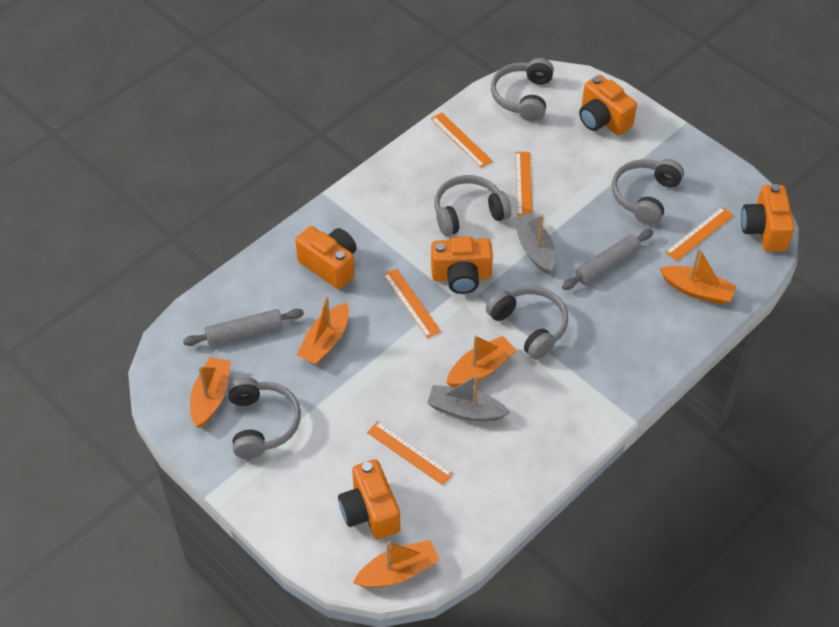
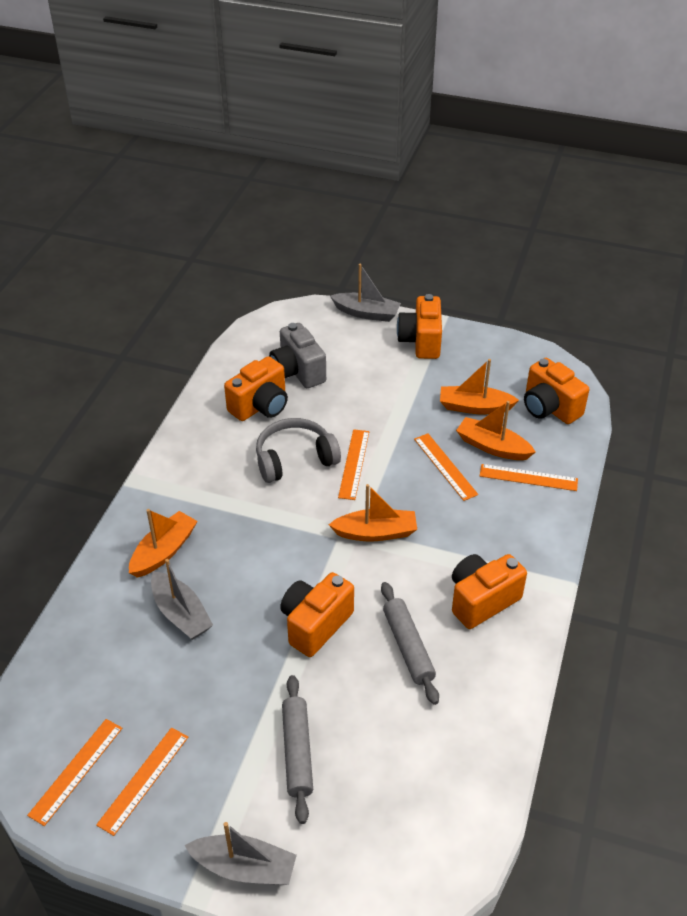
grey boat: [427,375,510,421] [513,213,555,274] = 2 -> [151,559,213,640] [184,822,297,885] [330,264,401,322] = 3
grey camera: none = 0 -> [269,323,326,388] = 1
grey headphones: [228,377,301,459] [434,175,511,236] [486,286,568,360] [491,58,554,122] [612,159,684,225] = 5 -> [256,418,341,483] = 1
orange boat: [190,357,231,428] [297,296,349,365] [353,540,440,588] [446,335,516,387] [659,248,737,305] = 5 -> [129,509,198,578] [329,484,417,541] [440,359,519,415] [456,401,536,460] = 4

